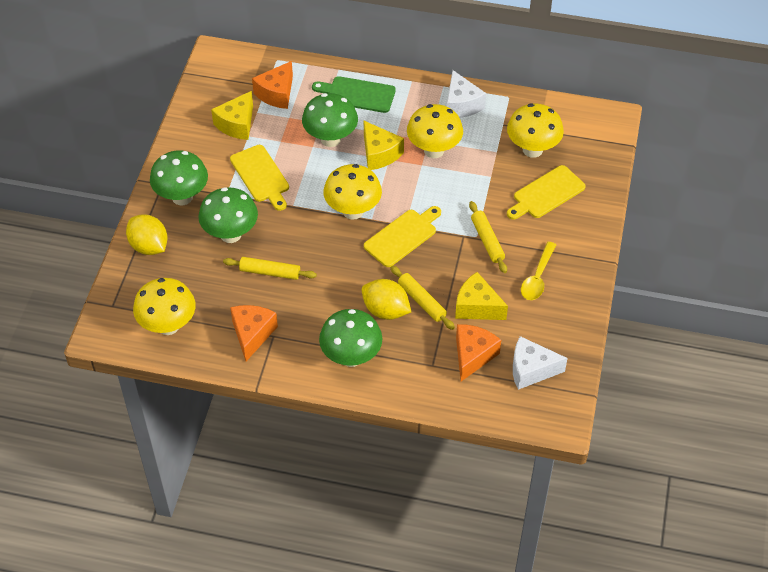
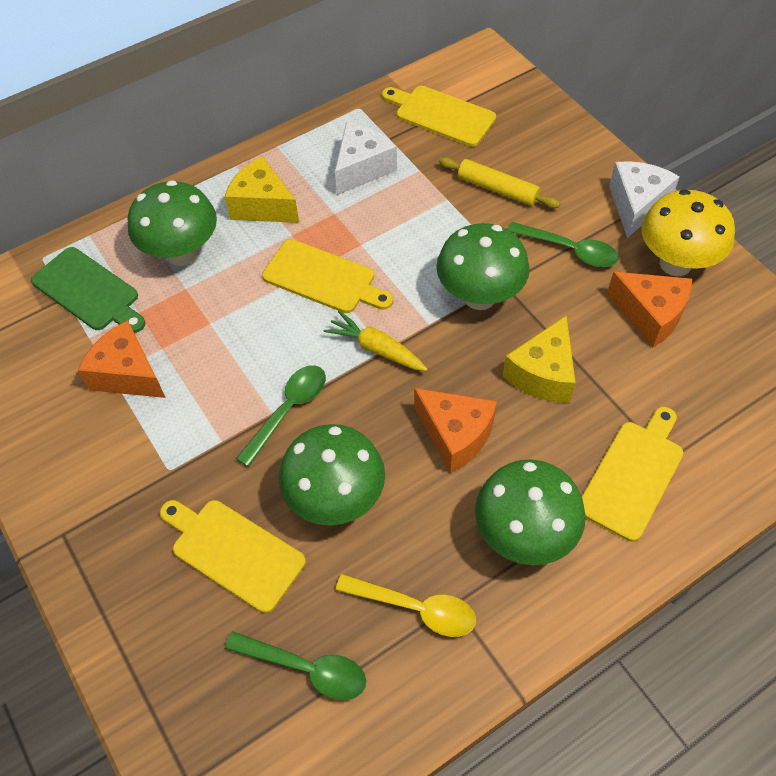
green spoon: none = 0 -> [225,631,366,700] [236,365,326,467] [507,222,619,267] = 3
yellow carrot: none = 0 -> [324,311,428,371] = 1
yellow cheese: [211,91,253,140] [364,121,404,170] [455,272,508,320] = 3 -> [224,156,299,223] [503,315,576,403] = 2
yellow cutting board: [230,145,289,211] [364,206,441,267] [507,165,586,219] = 3 -> [160,500,306,613] [262,239,393,313] [382,86,496,147] [582,407,684,542] = 4
yellow lemon: [126,214,168,255] [362,279,411,320] = 2 -> none = 0
yellow mushroom: [133,278,196,335] [323,164,382,220] [407,104,463,158] [507,103,564,158] = 4 -> [641,189,735,277] = 1
yellow rolling pin: [223,257,317,280] [391,266,455,330] [469,201,507,273] = 3 -> [439,157,561,208] = 1

